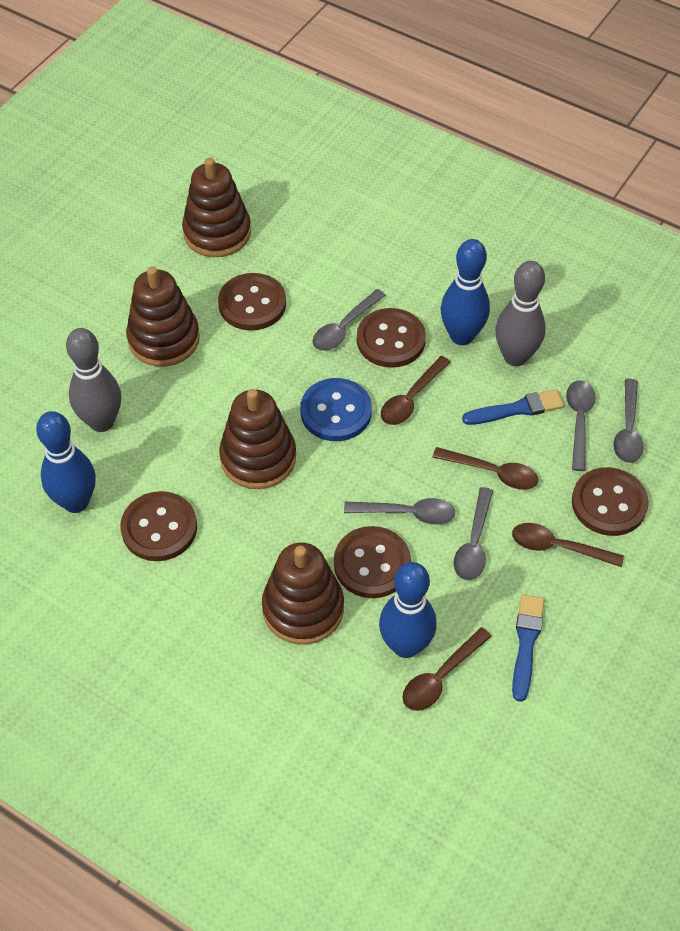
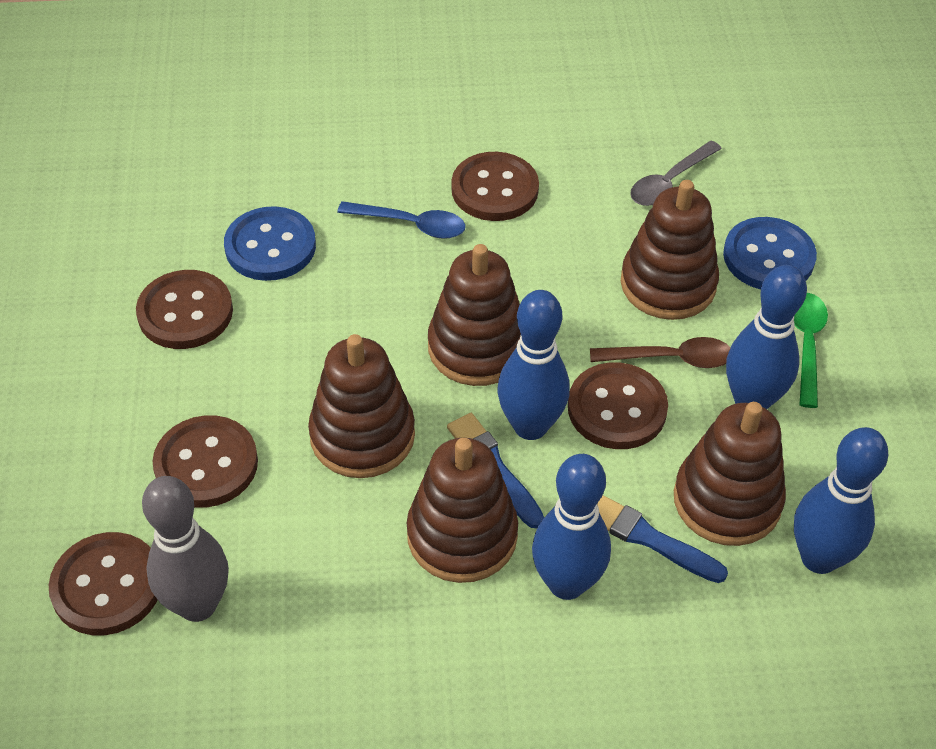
blue bowling pin: [36,411,96,513] [379,562,437,658] [441,239,490,345] = 3 -> [497,290,570,440] [532,454,611,600] [726,265,807,409] [794,427,888,574] = 4
blue button: [300,378,372,441] = 1 -> [224,206,316,281] [723,217,817,290] = 2
blue spoon: none = 0 -> [337,201,466,239] = 1
brown spoon: [381,356,451,425] [402,627,492,711] [432,447,538,490] [512,523,624,567] = 4 -> [590,337,731,368] = 1
brown stacking toy: [126,266,200,367] [182,158,251,257] [219,389,296,489] [262,543,344,645] = 4 -> [308,334,415,478] [407,438,518,583] [428,244,521,386] [621,180,719,320] [674,402,786,546] = 5
green spoon: none = 0 -> [794,293,828,408] = 1
grey bowling pin: [66,328,121,432] [495,261,546,366] = 2 -> [142,476,229,622] = 1
grey spoon: [313,289,386,351] [344,498,455,525] [454,487,493,580] [566,380,596,471] [613,379,644,463] = 5 -> [630,141,722,206] = 1

